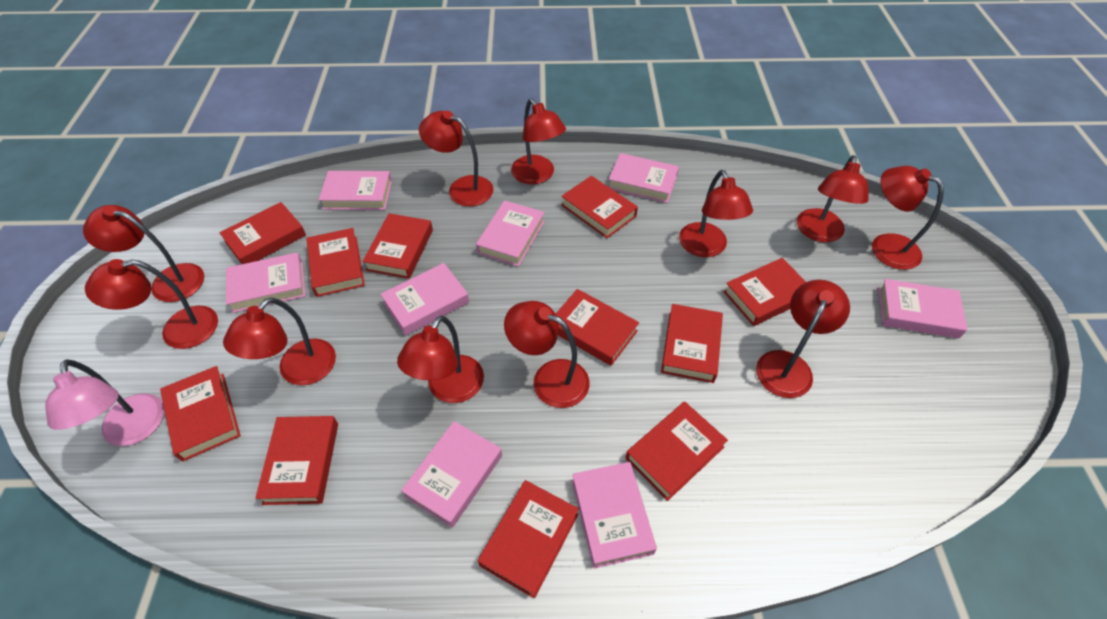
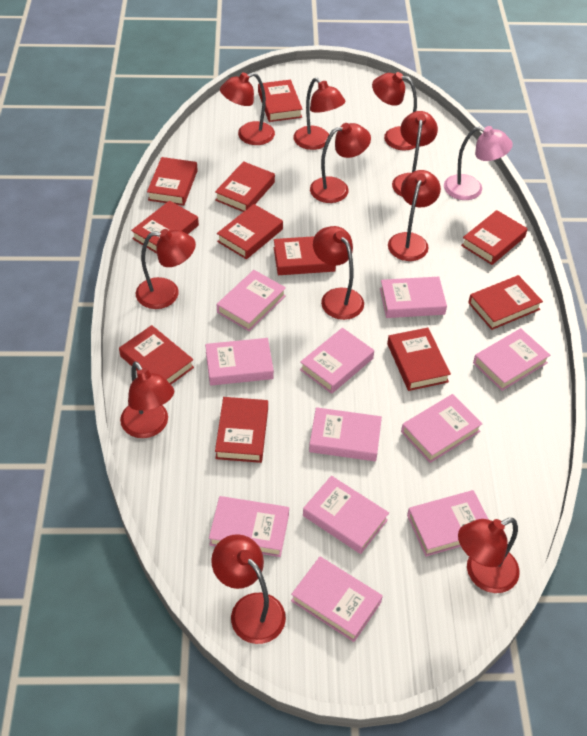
pink book: [226,252,306,313] [319,171,392,210] [381,263,469,336] [401,421,502,528] [476,200,545,267] [572,462,657,568] [608,153,679,203] [878,279,968,339] = 8 -> [205,338,274,386] [209,496,289,557] [217,270,286,331] [291,557,383,642] [300,328,374,394] [303,476,389,554] [309,407,382,461] [380,277,447,318] [401,394,482,463] [407,490,489,556] [473,328,550,391] = 11

